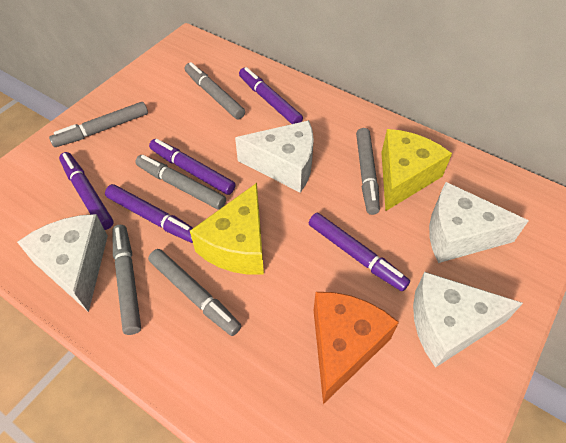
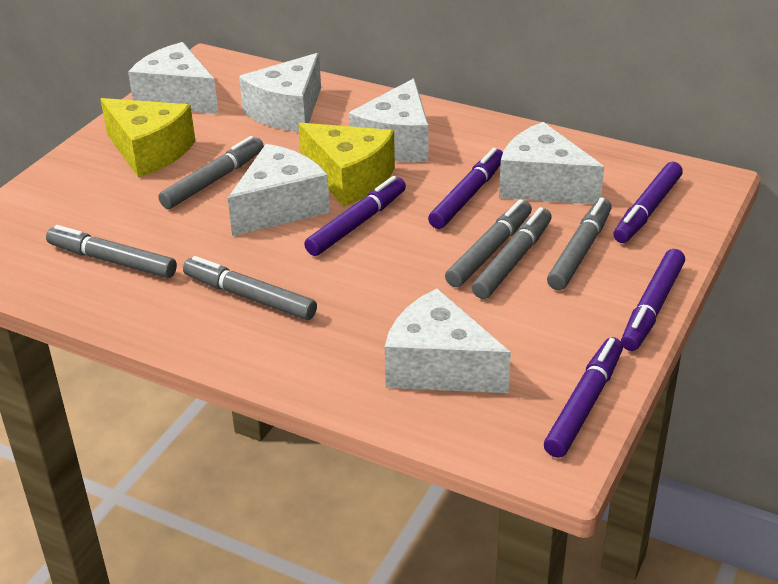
orange cheese: [313,292,399,404] = 1 -> none = 0
white cheese: [17,214,108,312] [235,120,314,193] [413,272,523,368] [429,182,529,263] = 4 -> [128,42,219,114] [228,144,330,236] [239,53,321,132] [349,78,429,162] [385,288,511,393] [499,122,604,204] = 6

